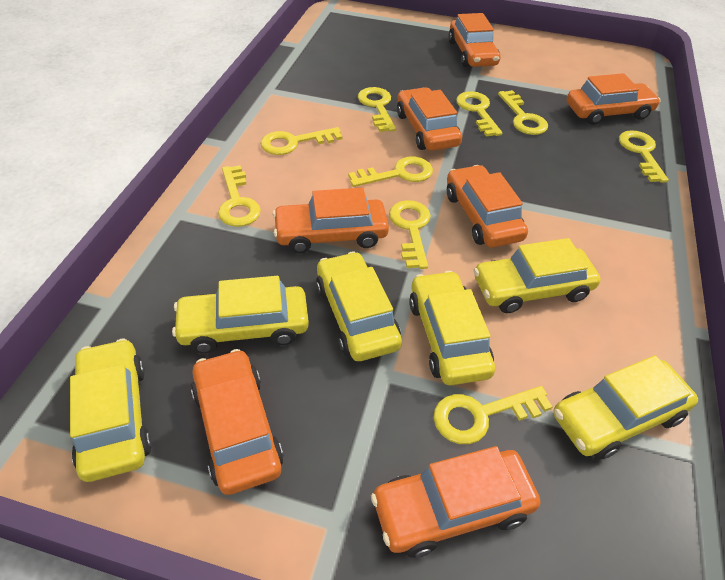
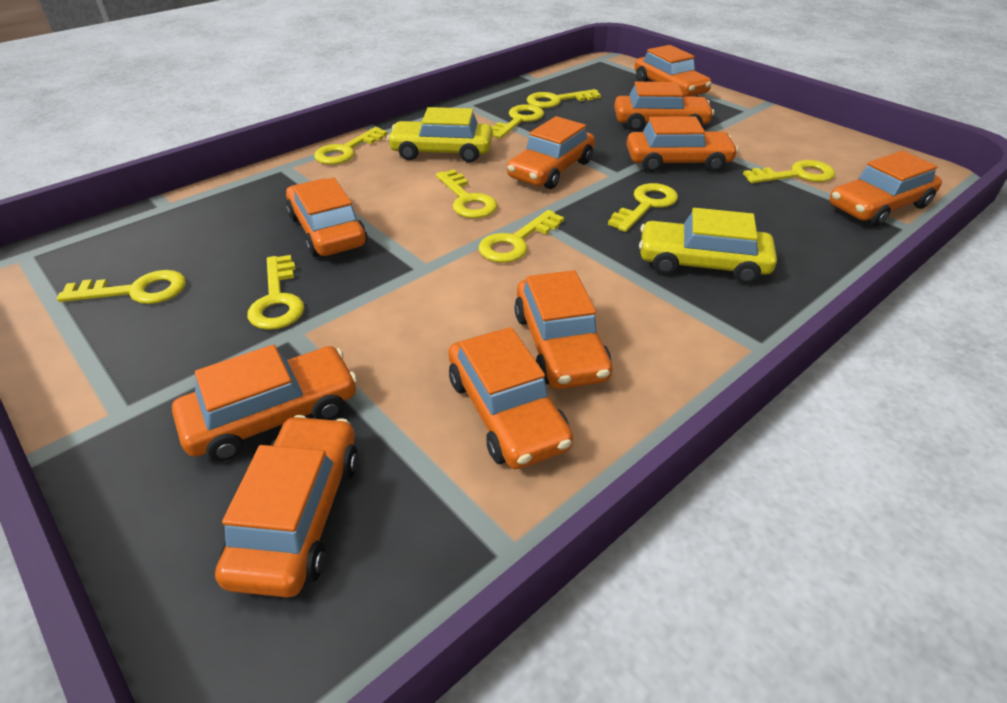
orange car: [191,349,283,495] [272,188,389,254] [371,446,541,558] [397,87,462,151] [447,165,528,247] [448,13,501,67] [566,73,660,125] = 7 -> [172,345,357,461] [215,415,358,598] [286,178,367,257] [448,327,573,469] [507,116,595,189] [514,270,612,389] [614,82,714,131] [627,116,738,172] [635,45,712,97] [830,151,942,227] = 10
yellow car: [70,338,152,482] [172,276,309,353] [316,251,402,361] [409,271,495,385] [474,238,601,313] [553,355,698,460] = 6 -> [387,107,493,163] [639,208,777,284] = 2

